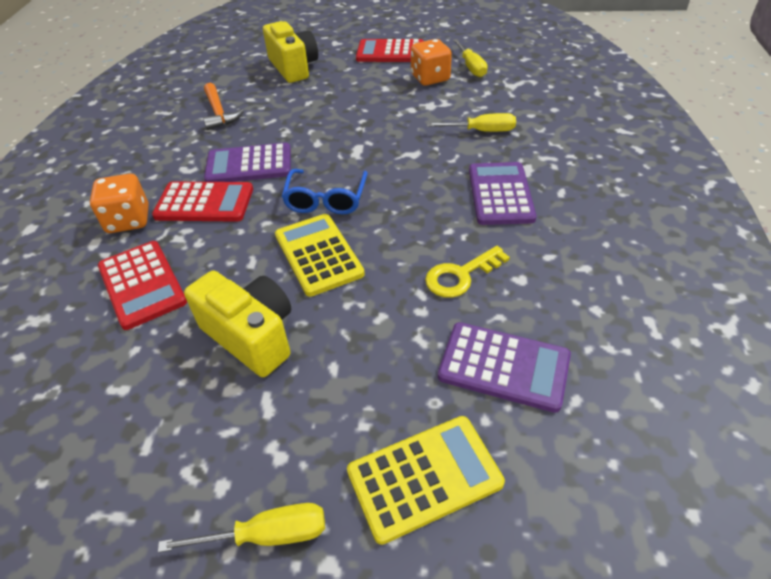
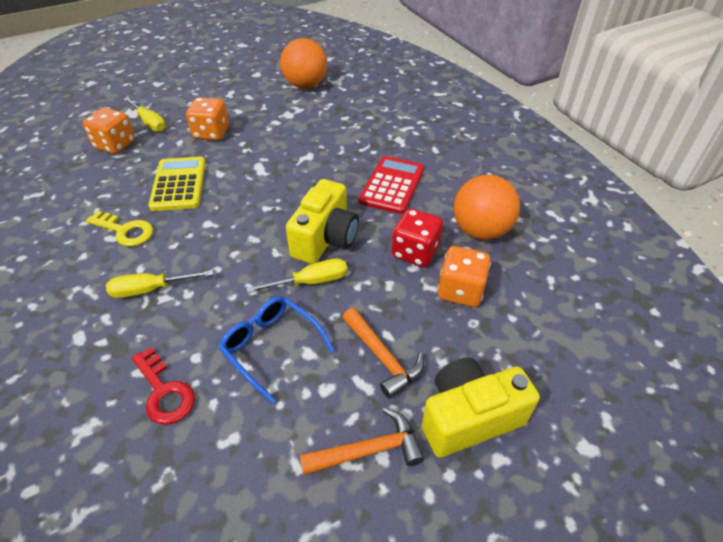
orange ball: none = 0 -> [280,38,327,89] [454,175,520,240] = 2
orange dice: [90,174,149,233] [411,39,452,86] = 2 -> [83,107,135,154] [186,97,229,141] [438,246,491,307] = 3
orange hammer: [203,83,244,130] = 1 -> [300,407,425,475] [342,308,424,399] = 2
purple calculator: [204,143,291,182] [438,322,571,413] [469,162,537,225] = 3 -> none = 0
red calculator: [98,241,187,330] [152,182,253,222] [356,39,423,62] = 3 -> [359,156,424,214] = 1
red dice: none = 0 -> [392,209,443,267] = 1
red key: none = 0 -> [132,347,195,425] = 1
yellow calculator: [275,214,365,297] [347,416,505,545] = 2 -> [148,157,206,211] = 1

